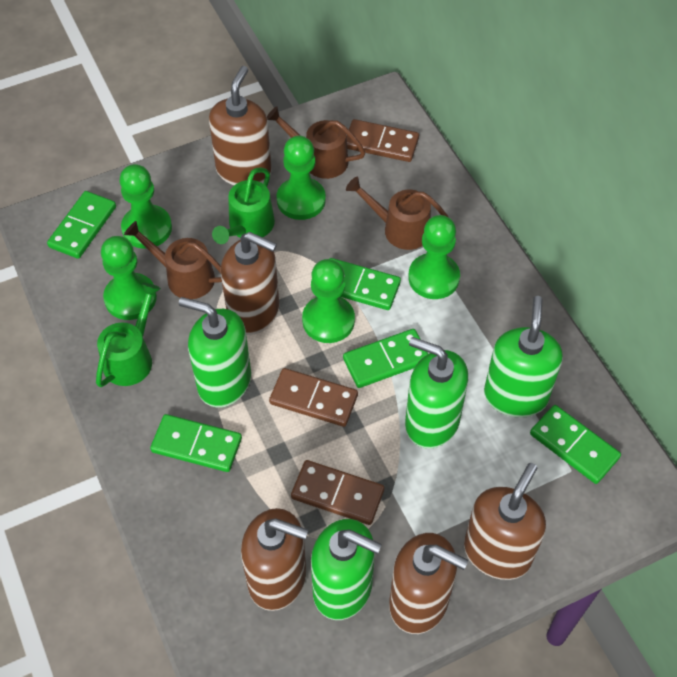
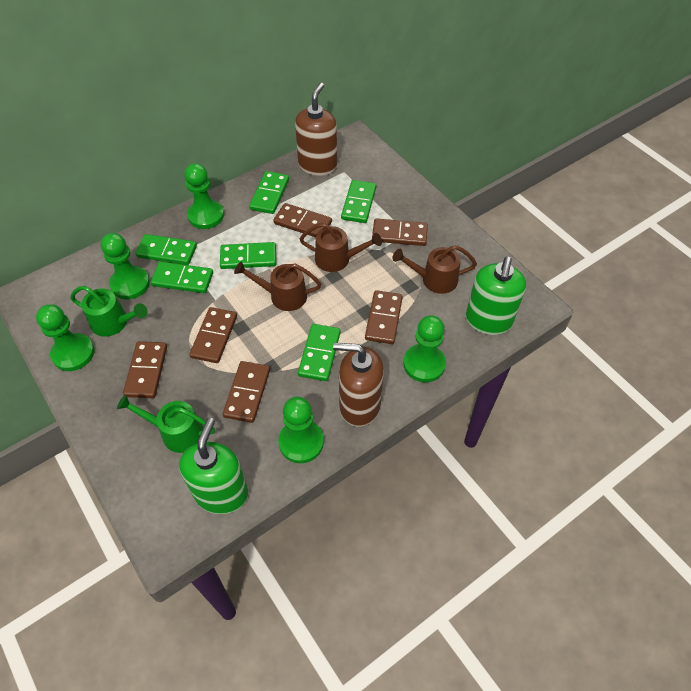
brown domino: [269,368,358,427] [291,460,384,525] [346,119,419,162] = 3 -> [123,341,167,398] [189,307,237,363] [223,361,270,423] [273,203,332,237] [365,290,403,344] [372,218,428,246] = 6
brown soap dispenser: [209,66,272,185] [221,232,279,335] [241,508,308,611] [389,533,468,634] [464,463,546,580] = 5 -> [295,82,337,176] [333,343,384,427] = 2
green domino: [47,191,116,259] [150,414,242,472] [330,258,401,310] [343,329,428,388] [530,405,621,484] = 5 -> [136,234,197,265] [151,262,213,293] [220,242,276,269] [249,171,289,214] [298,324,341,381] [341,180,376,223] = 6
green soap dispenser: [179,297,251,408] [311,519,382,620] [405,337,468,449] [484,296,563,418] = 4 -> [179,418,249,514] [466,257,526,335] = 2

